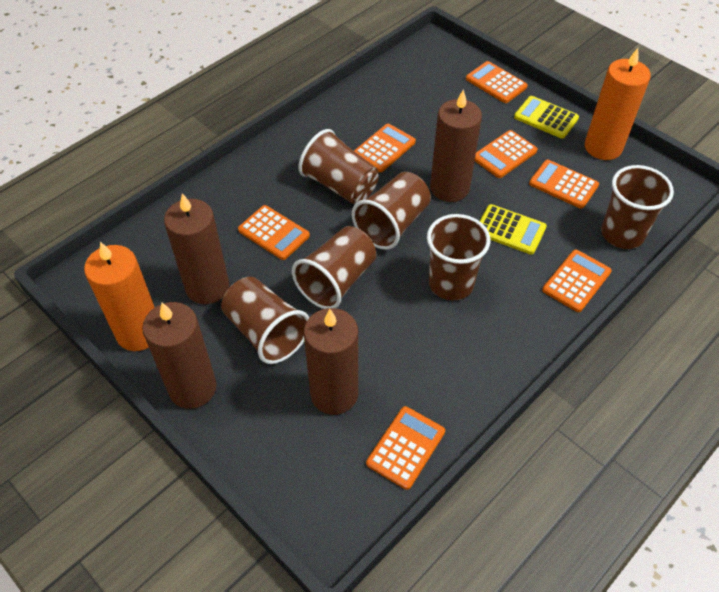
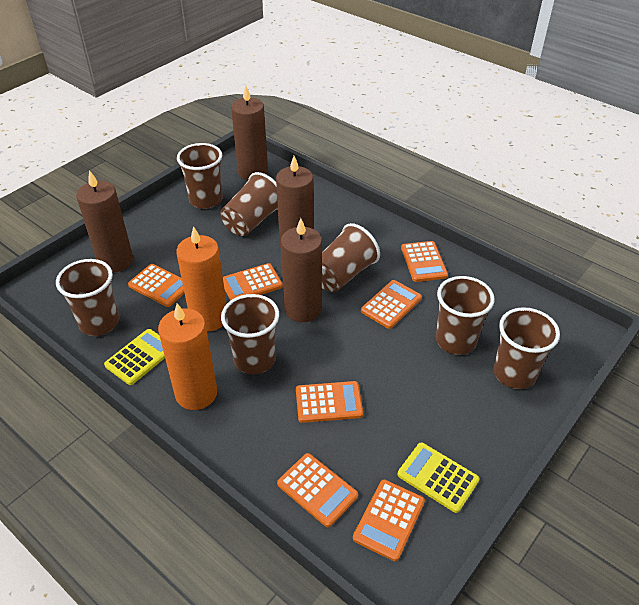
brown cup: [221,277,309,364] [292,226,376,309] [299,129,379,204] [352,172,431,250] [427,214,490,300] [601,165,674,249] = 6 -> [56,259,119,336] [177,143,223,209] [221,172,278,236] [221,294,279,374] [322,223,380,292] [436,276,495,355] [494,307,560,389] = 7

